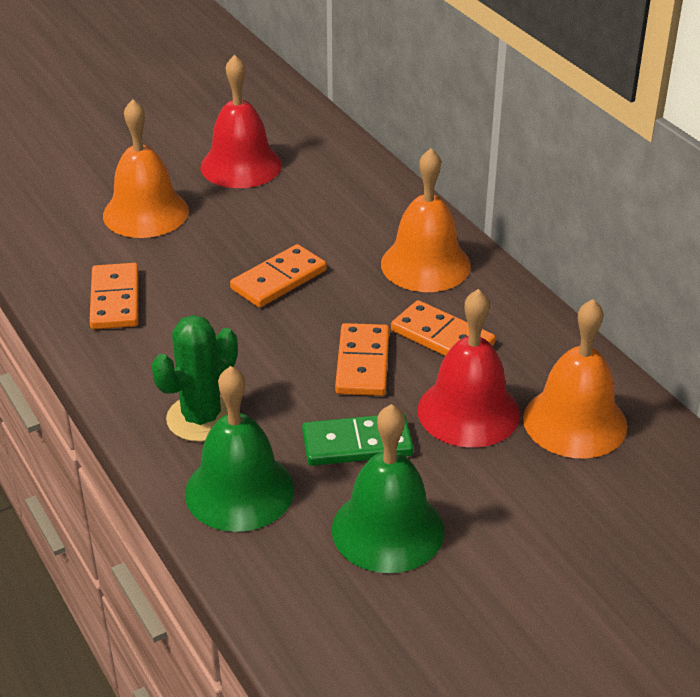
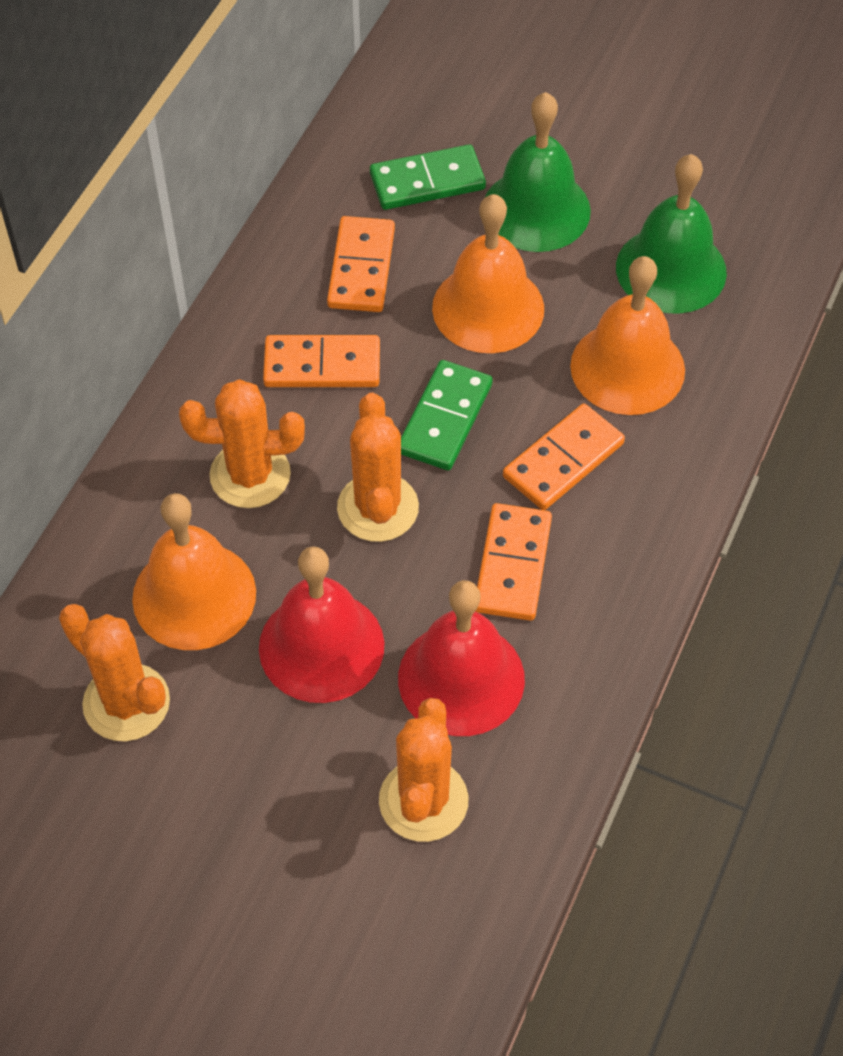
green cactus: [151,315,238,442] = 1 -> none = 0
green domino: [302,413,414,466] = 1 -> [370,144,486,210] [401,360,493,470] = 2
orange cactus: none = 0 -> [59,604,170,741] [179,379,305,508] [337,393,419,542] [379,698,468,842] = 4

